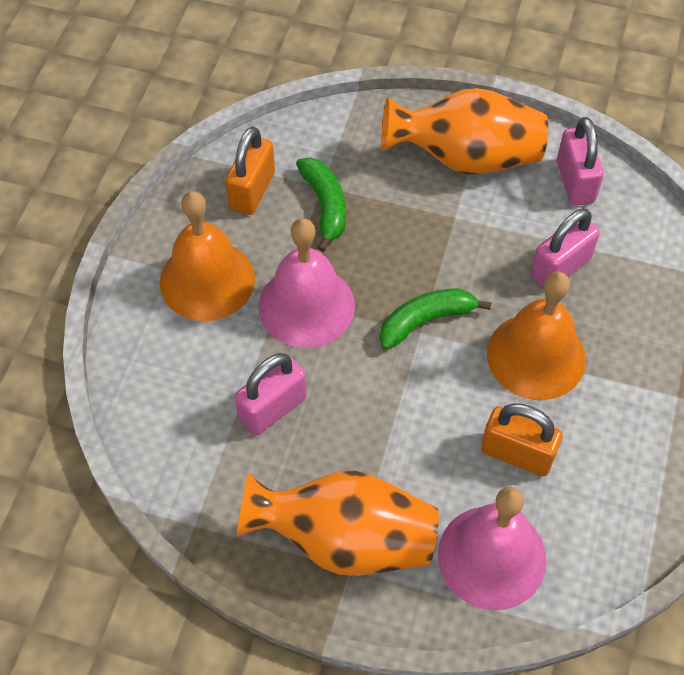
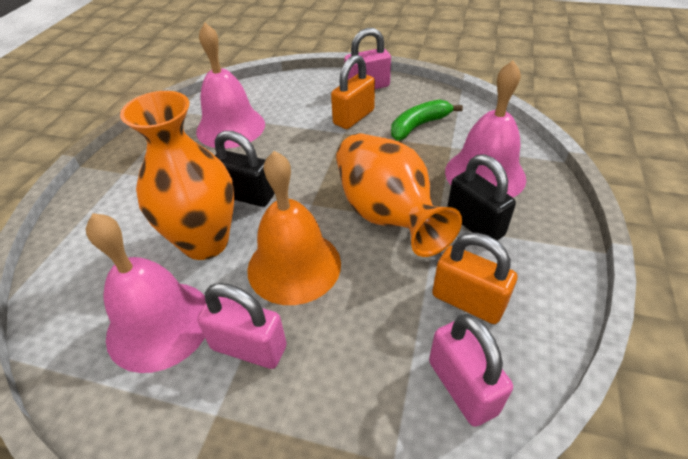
black padlock: none = 0 -> [215,131,274,207] [447,154,516,240] = 2
green banana: [296,157,346,252] [379,288,492,350] = 2 -> [391,99,463,140] = 1
orange bell: [160,191,255,321] [487,271,586,400] = 2 -> [247,151,341,305] = 1
pink bell: [259,218,355,348] [438,487,547,610] = 2 -> [86,213,206,373] [196,23,265,149] [445,61,526,197] = 3

